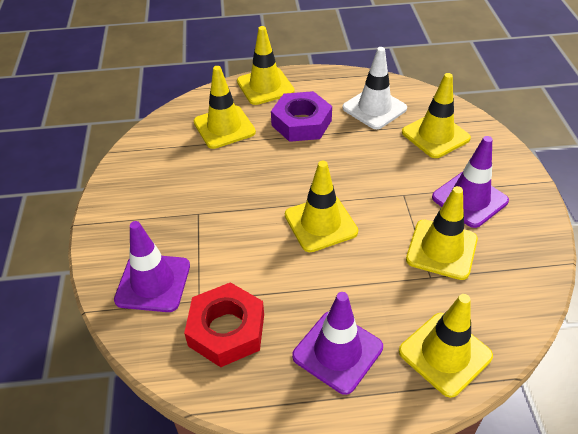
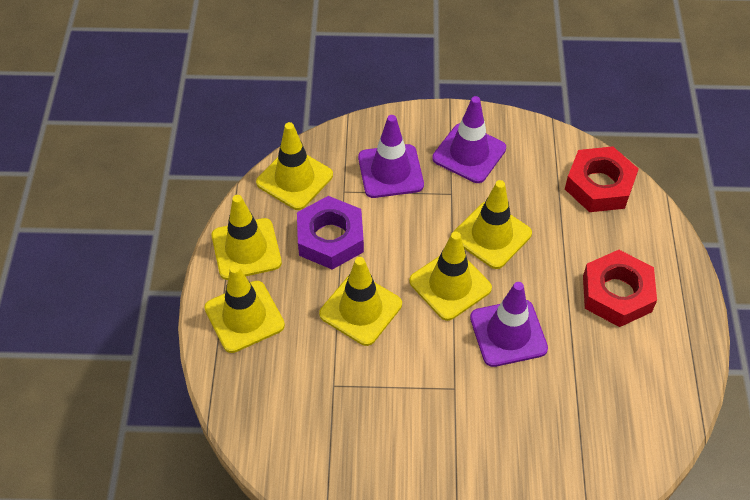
red nut: [184,282,264,367] = 1 -> [565,146,639,212] [583,250,657,327] = 2
white traffic cone: [342,47,407,129] = 1 -> none = 0

